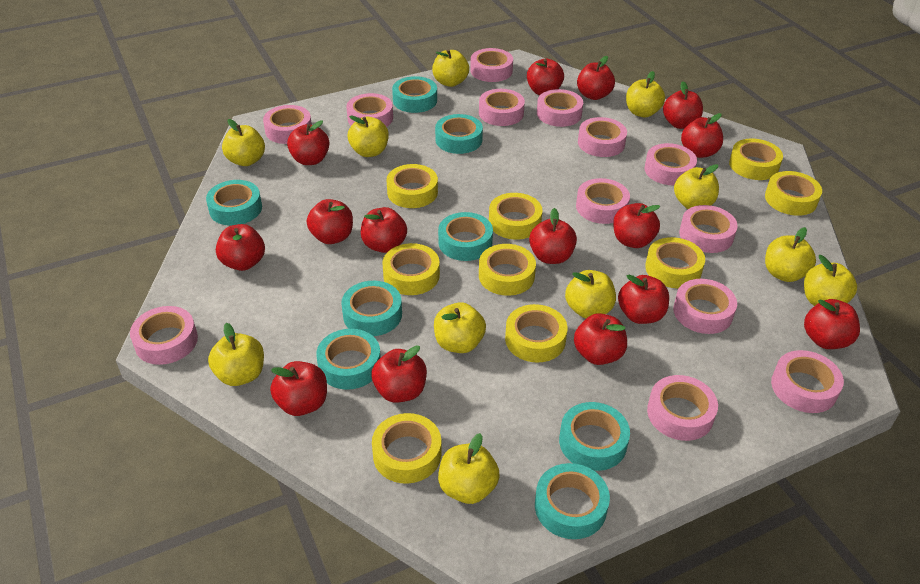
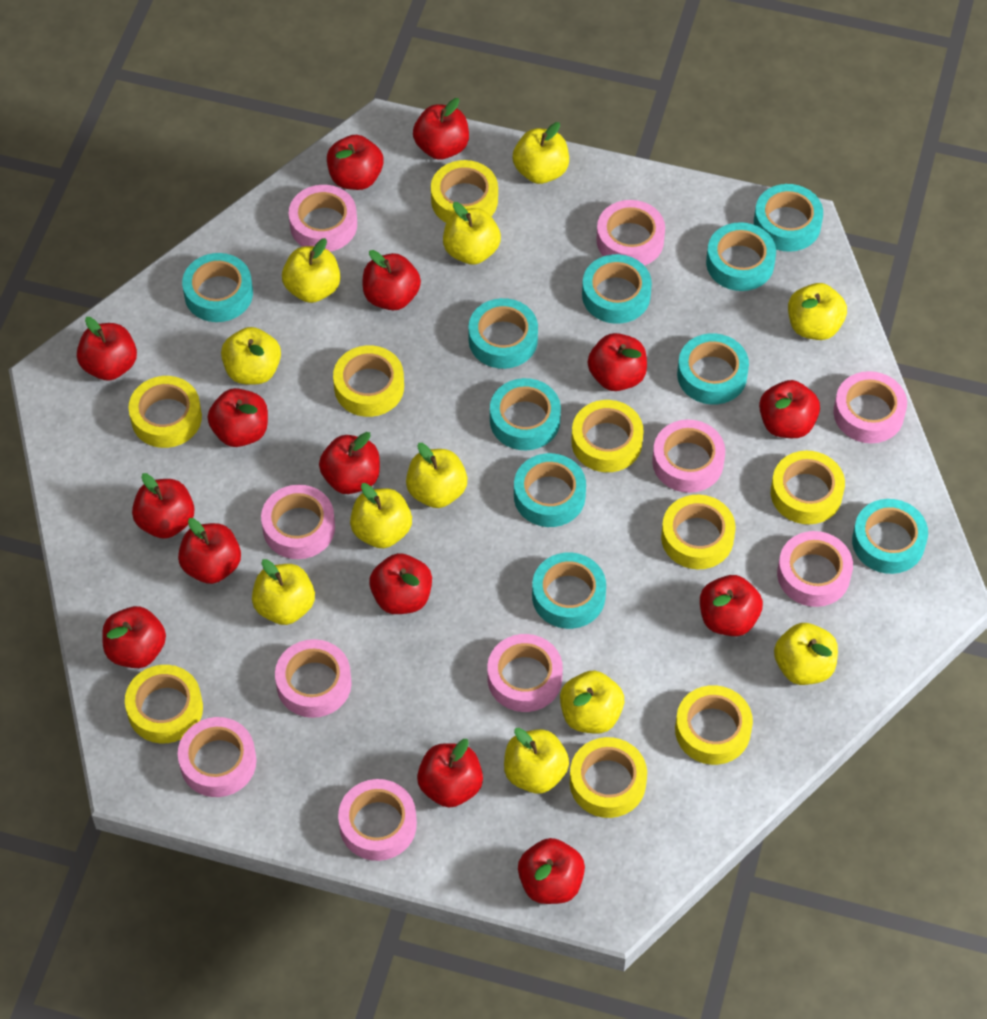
pink tape: [130,306,198,365] [263,105,312,144] [346,93,393,127] [470,48,513,82] [479,89,525,126] [537,89,583,127] [576,178,630,224] [578,117,627,157] [645,143,697,185] [647,375,718,441] [673,279,737,334] [679,205,738,253] [771,350,844,413] = 13 -> [178,717,256,797] [261,485,335,559] [275,639,352,718] [289,185,357,252] [338,779,417,861] [487,634,563,712] [596,200,665,266] [652,419,725,493] [777,531,853,607] [834,371,907,443] = 10
turquoise tape: [206,180,262,226] [316,329,381,390] [341,281,402,336] [392,76,437,113] [435,114,483,154] [438,212,493,261] [535,463,610,539] [559,402,630,471] = 8 -> [182,253,253,322] [468,298,538,369] [490,378,561,450] [514,453,586,527] [532,553,606,629] [582,254,652,324] [677,333,749,405] [706,222,776,291] [754,184,823,252] [852,499,928,574] = 10

